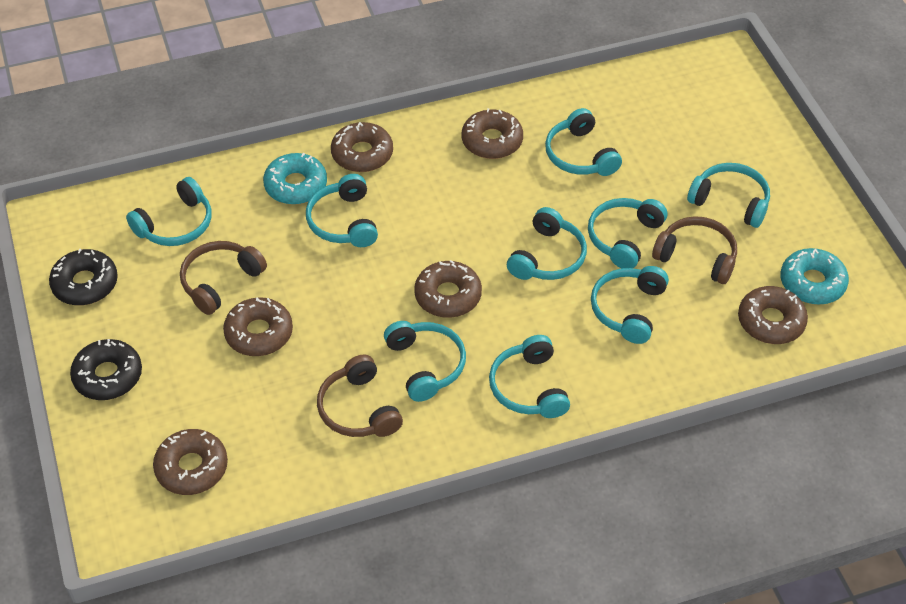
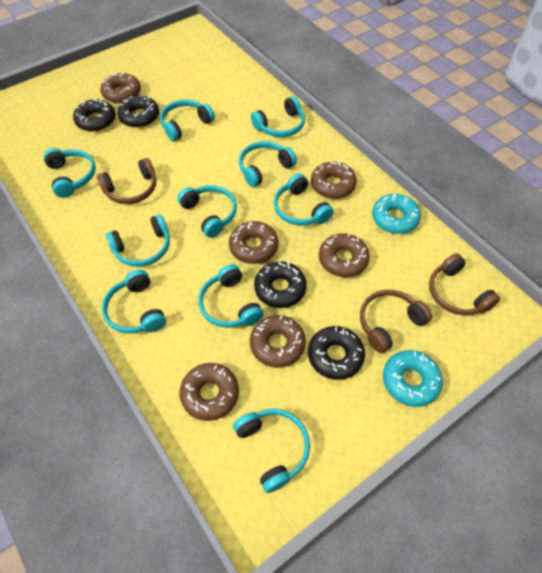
black donut: [49,249,118,305] [70,339,142,400] = 2 -> [73,99,116,132] [117,95,159,128] [254,261,307,308] [308,326,365,380] = 4
turquoise headphones: [126,177,211,246] [306,174,378,247] [384,321,466,402] [489,335,570,418] [507,207,587,280] [545,108,622,176] [588,198,667,268] [591,266,669,344] [687,163,770,228] = 9 -> [43,148,96,198] [102,270,166,334] [106,214,170,267] [160,99,215,141] [178,185,237,238] [198,264,264,328] [233,409,310,493] [239,141,297,187] [251,96,305,137] [274,173,334,226] = 10

